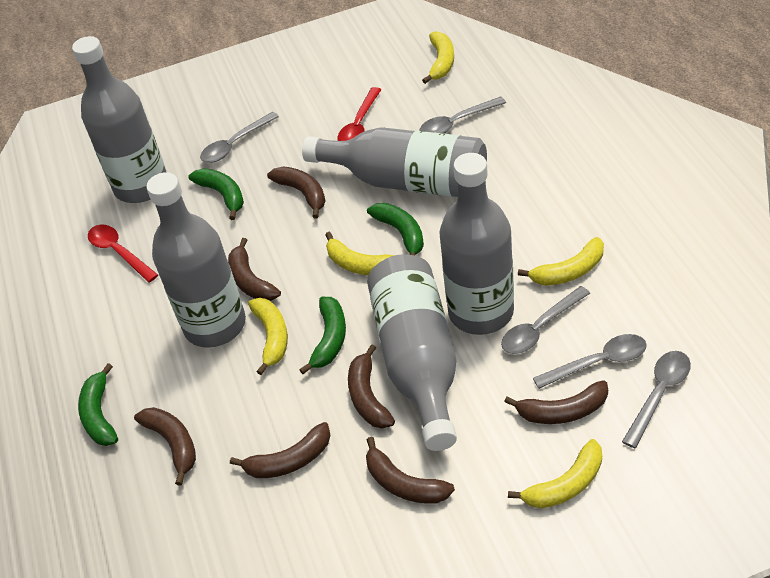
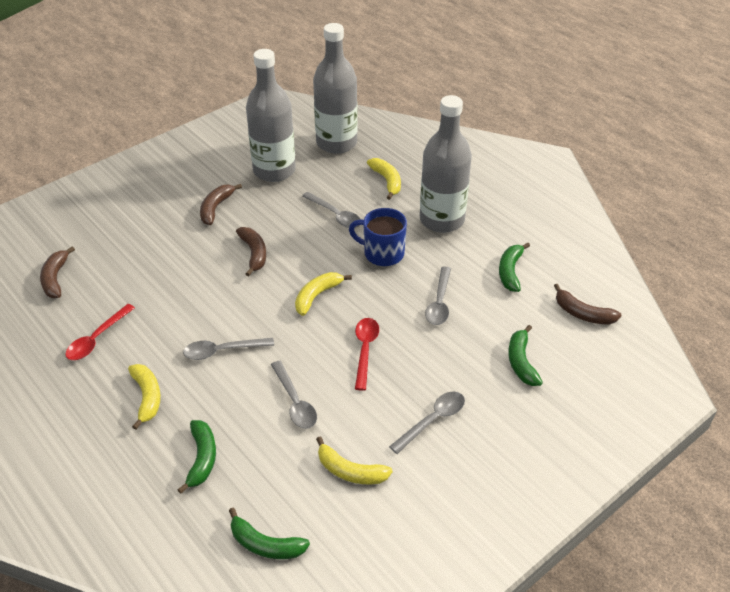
blue mug: none = 0 -> [349,208,407,266] = 1
brown banana: [134,407,196,485] [228,238,281,301] [230,422,331,478] [267,166,325,219] [348,344,395,428] [366,437,455,504] [504,380,608,424] = 7 -> [40,246,75,298] [200,184,242,225] [236,227,266,276] [554,284,622,324] = 4
grey bottle: [72,36,166,203] [146,172,246,348] [302,127,487,197] [367,254,457,451] [439,153,514,335] = 5 -> [246,49,296,182] [313,23,358,154] [420,95,472,233] = 3
yellow banana: [248,298,288,375] [325,232,394,275] [422,31,454,84] [508,439,602,508] [518,237,604,286] = 5 -> [128,364,161,430] [295,272,352,316] [316,436,393,484] [367,158,401,200] = 4

